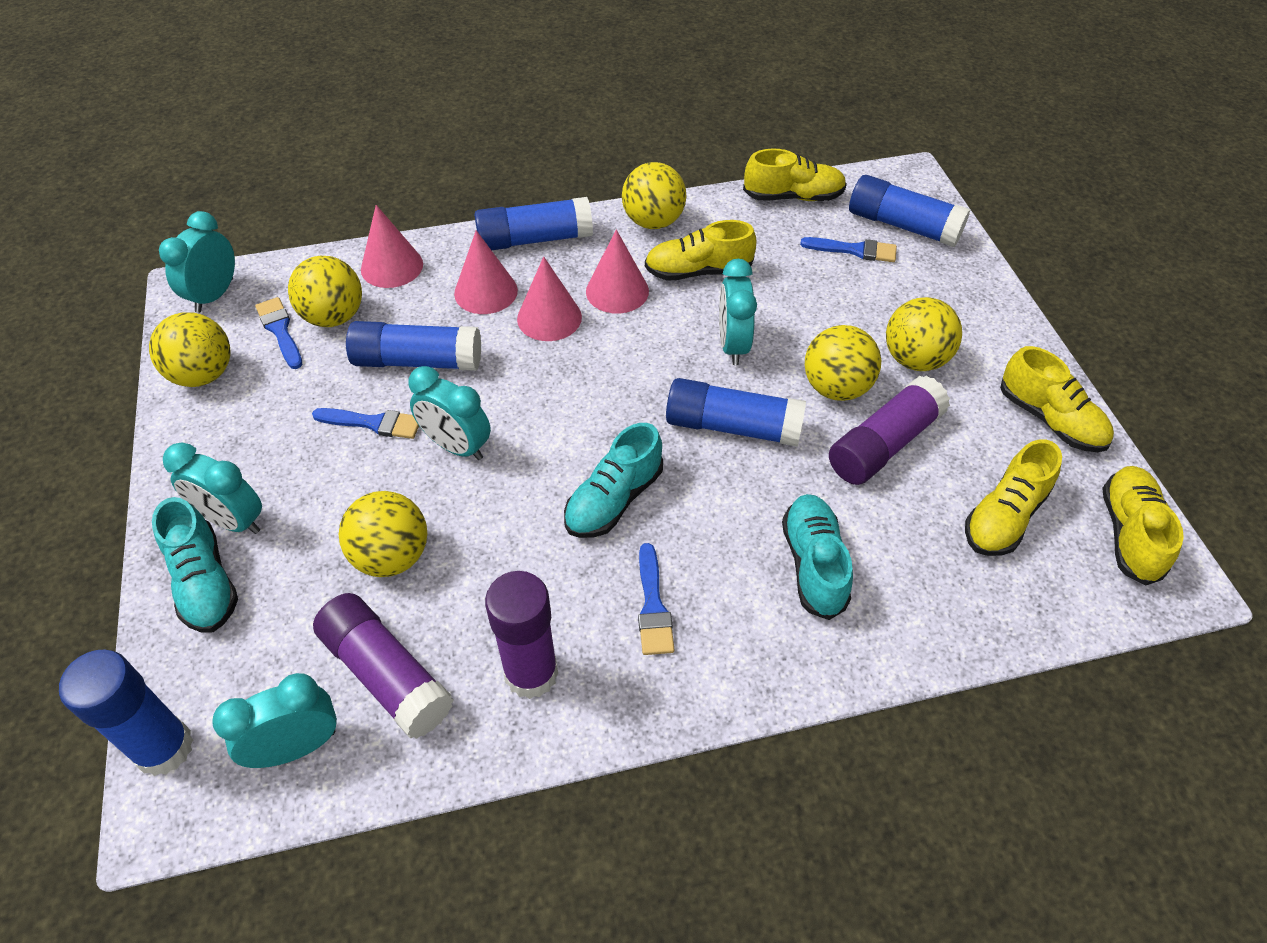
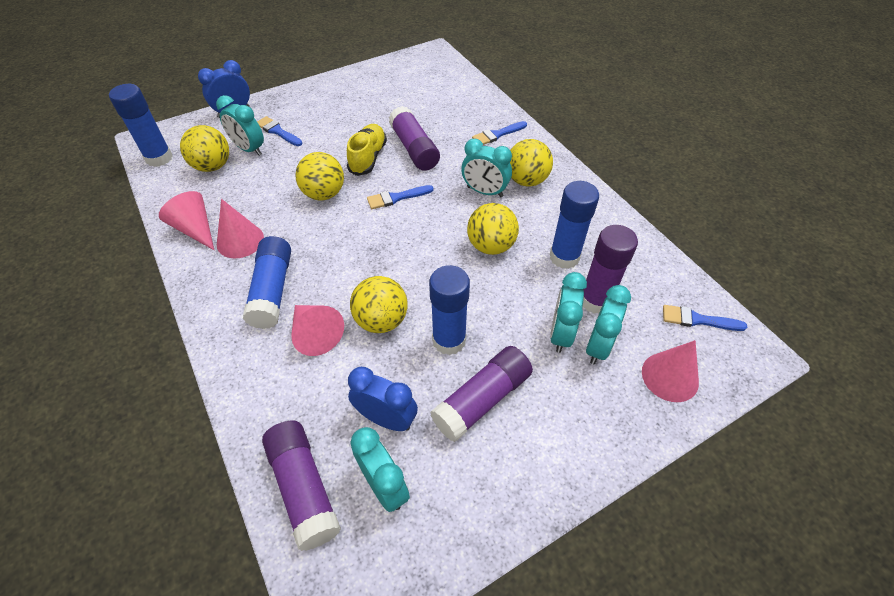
blue clock: none = 0 -> [198,60,250,118] [348,367,418,431] = 2
blue glue stick: [59,650,194,776] [346,321,481,371] [474,197,593,250] [666,378,806,447] [849,175,970,247] = 5 -> [109,84,173,167] [243,236,291,329] [429,265,470,355] [549,181,599,269] = 4
purple glue stick: [313,593,454,739] [485,571,558,699] [829,375,950,485] = 3 -> [262,421,341,551] [389,106,440,171] [430,346,533,442] [583,225,638,314] = 4
turquoise shoe: [152,497,238,633] [564,423,663,538] [782,494,853,620] = 3 -> none = 0
yellow ball: [149,312,231,387] [288,256,362,327] [339,491,427,577] [622,162,686,229] [805,325,881,401] [886,297,962,371] = 6 -> [180,125,229,172] [295,152,344,200] [350,276,408,333] [467,203,519,255] [510,139,553,187] = 5
yellow shoe: [645,220,756,281] [743,149,847,201] [965,439,1062,556] [1000,346,1114,452] [1102,466,1184,586] = 5 -> [347,124,387,176] = 1

